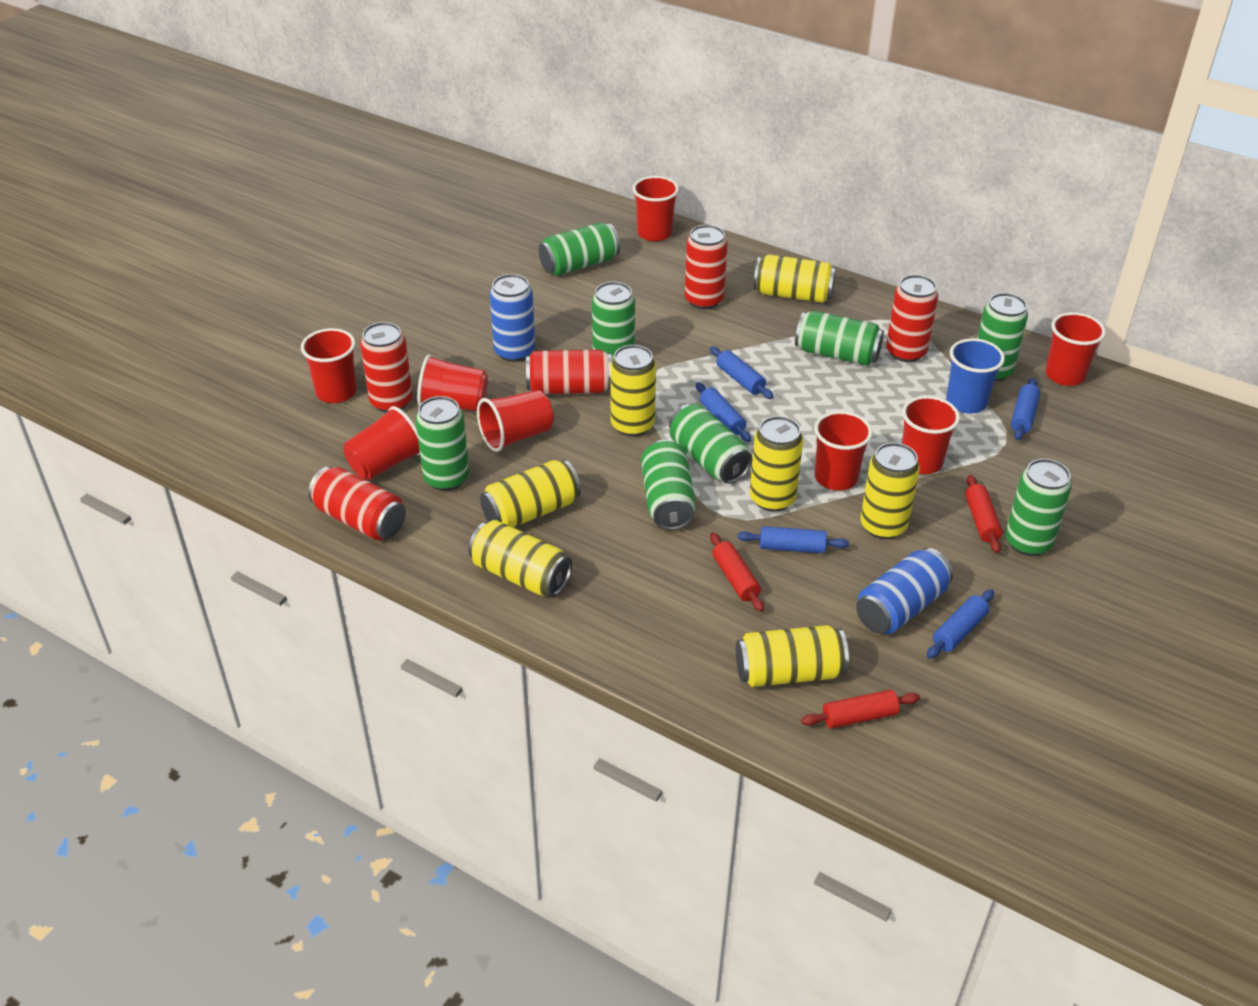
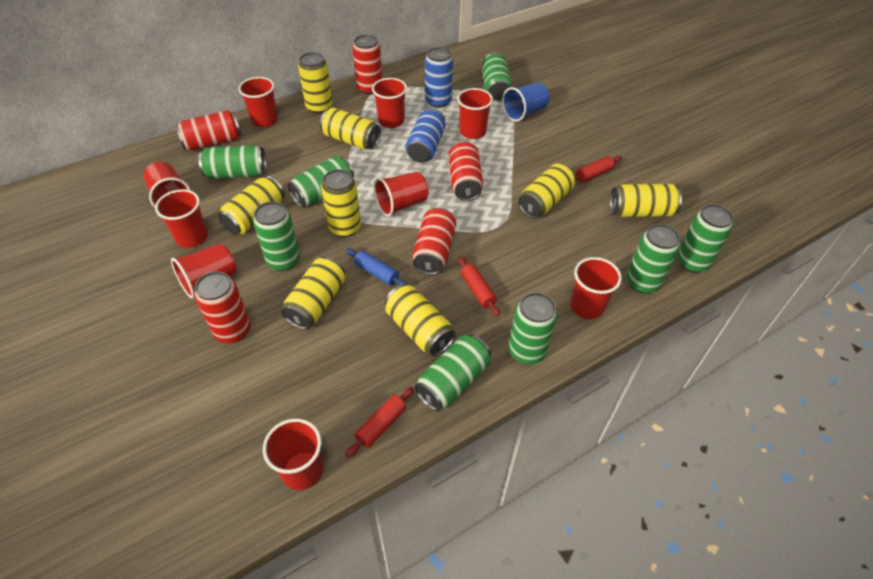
blue rolling pin: [696,382,751,442] [710,347,774,399] [737,526,849,553] [927,589,994,659] [1011,378,1040,440] = 5 -> [346,248,408,286] = 1
red cup: [301,328,357,403] [343,406,420,480] [417,355,488,411] [477,390,554,452] [632,176,679,241] [814,411,872,491] [902,396,960,474] [1045,312,1106,386] = 8 -> [144,162,191,208] [155,189,208,248] [171,244,237,299] [238,77,278,127] [263,418,323,490] [372,78,407,128] [374,172,428,217] [457,88,493,139] [570,257,622,319] = 9
yellow can: [468,520,572,597] [480,460,581,527] [610,345,656,437] [736,625,849,687] [750,416,803,512] [753,254,836,303] [860,443,920,539] = 7 -> [218,176,285,235] [281,257,345,330] [298,52,333,113] [320,107,381,149] [321,169,361,237] [385,285,456,356] [518,164,575,218] [610,184,682,217] = 8

